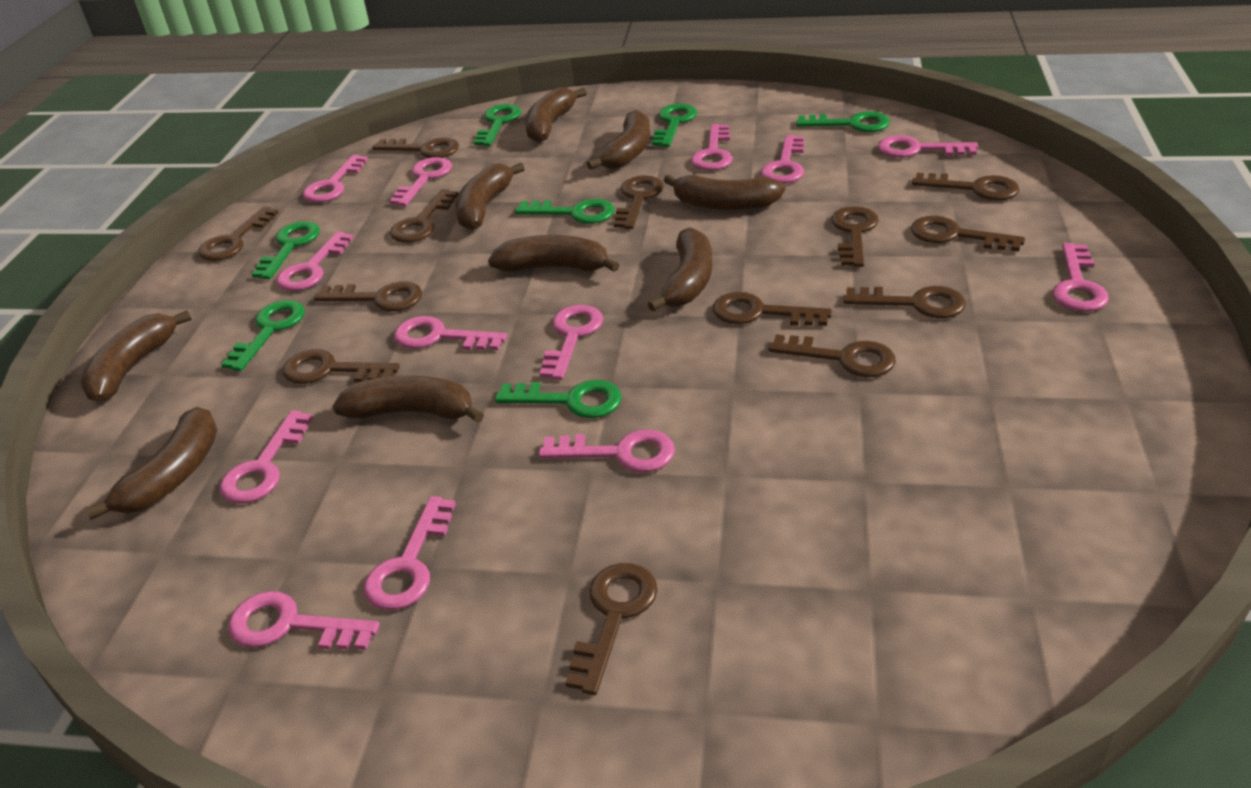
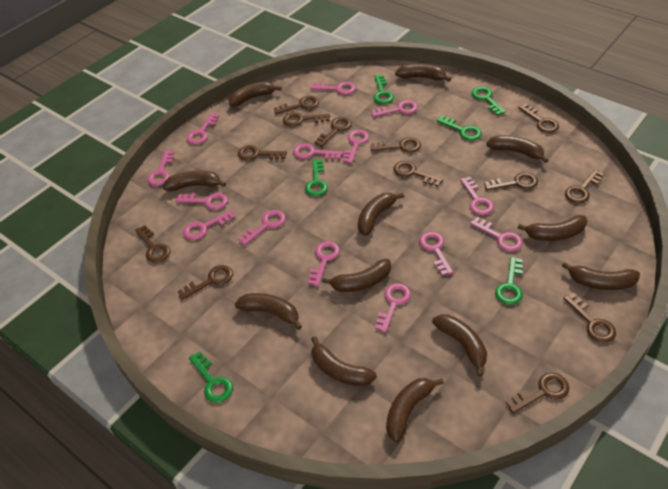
brown banana: [80,310,192,402] [85,407,218,520] [332,376,484,423] [455,163,525,230] [488,235,619,272] [525,87,587,143] [587,110,650,170] [648,227,712,311] [664,174,786,210] = 9 -> [163,171,226,191] [228,82,282,107] [235,293,302,330] [311,336,377,386] [322,259,391,292] [358,193,404,236] [386,378,444,442] [395,64,451,82] [432,314,487,377] [487,135,548,163] [518,215,587,241] [562,262,640,290] = 12
green key: [221,300,305,371] [252,221,320,279] [474,104,521,146] [495,380,622,418] [515,199,614,224] [652,103,697,147] [796,111,890,132] = 7 -> [189,351,233,403] [305,159,328,196] [373,75,394,104] [436,115,482,141] [471,86,506,115] [495,257,523,305] = 6
pink key: [219,410,313,503] [228,591,380,650] [276,232,354,291] [303,155,368,203] [364,496,456,610] [389,157,452,206] [394,316,507,350] [539,430,675,472] [540,305,603,380] [691,124,733,171] [761,135,804,183] [878,135,978,158] [1052,243,1109,312] = 13 -> [147,151,174,186] [176,193,228,210] [183,210,235,240] [187,113,219,144] [238,210,286,246] [293,143,343,159] [308,241,340,286] [310,82,356,95] [343,130,369,164] [371,100,418,117] [375,283,411,333] [419,231,453,276] [460,177,494,215] [470,217,523,252] = 14

